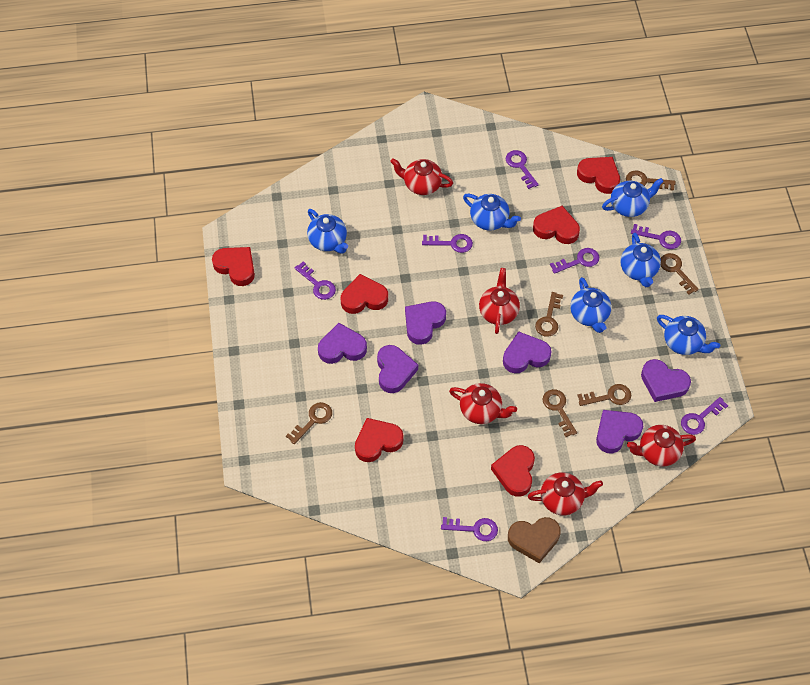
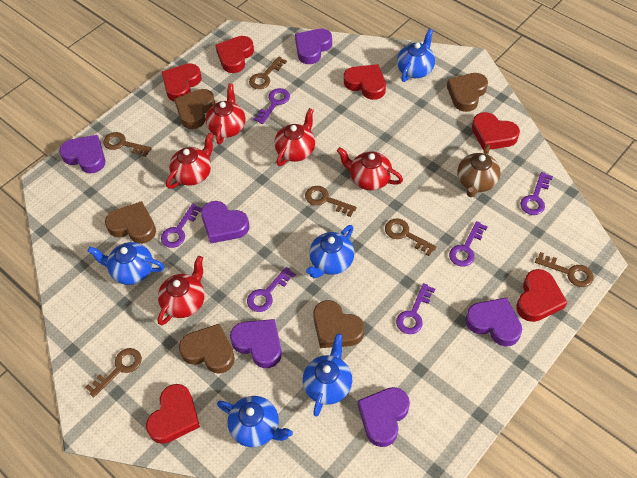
blue teapot: [307,209,348,254] [463,194,521,230] [570,277,611,333] [602,178,664,217] [620,233,661,287] [657,315,720,355] = 6 -> [88,242,165,285] [217,396,293,447] [303,333,352,417] [306,225,354,278] [397,29,435,82] = 5
brown heart: [508,517,561,563] = 1 -> [105,201,156,244] [174,89,215,129] [179,324,235,374] [313,300,364,348] [447,73,488,112] = 5
brown teapot: none = 0 -> [457,144,501,197] = 1
purple key: [294,261,336,300] [422,234,473,253] [441,517,498,541] [506,150,539,189] [550,248,599,274] [631,224,681,249] [681,397,728,435] = 7 -> [161,204,202,248] [247,267,296,312] [254,88,290,124] [396,283,435,334] [449,221,488,267] [520,172,553,215] = 6

